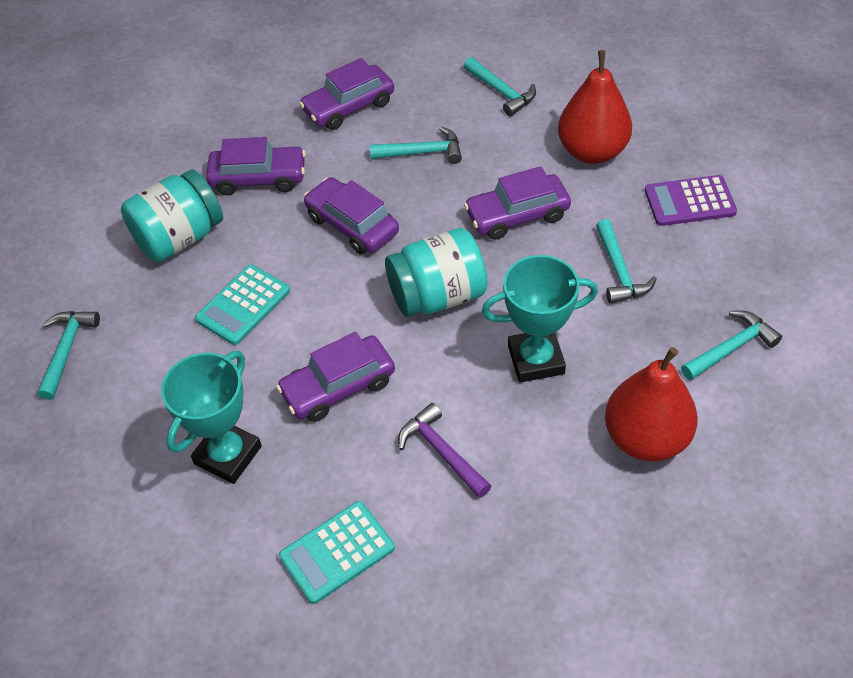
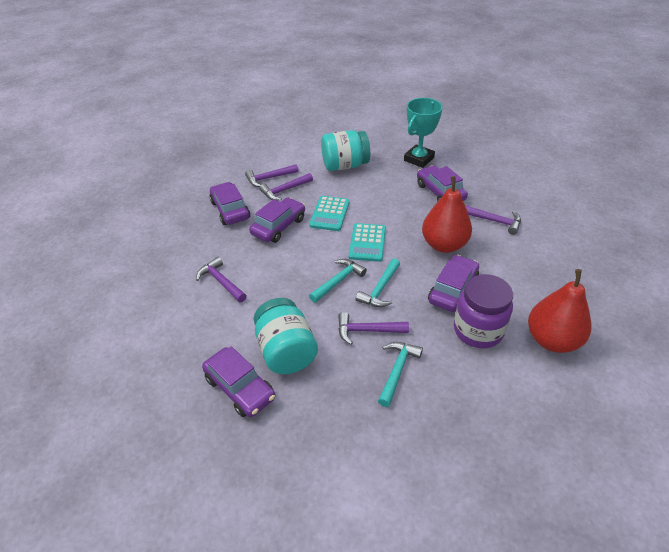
purple calculator: [645,175,737,226] = 1 -> none = 0
purple hammer: [398,403,491,498] = 1 -> [196,257,247,303] [245,164,299,187] [259,173,313,200] [338,312,409,345] [465,205,521,235] = 5
purple jar: none = 0 -> [454,274,513,348] = 1
turquoise hammer: [37,311,100,400] [370,127,462,164] [463,57,536,116] [596,219,657,304] [681,310,782,380] = 5 -> [309,259,367,303] [356,258,400,307] [378,342,423,407] = 3
turquoise trophy: [161,351,262,484] [482,255,598,383] = 2 -> [404,98,443,168] = 1

